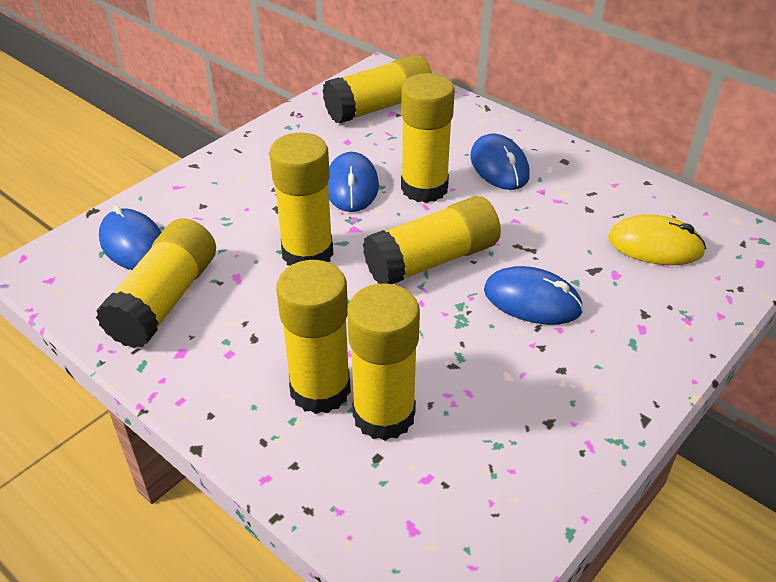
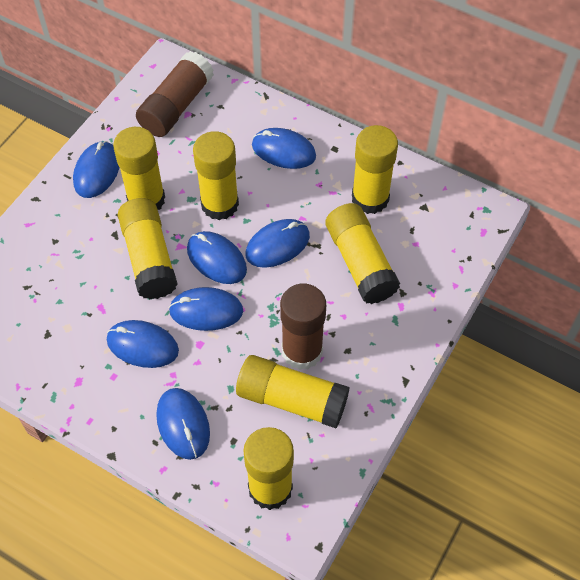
blue mouse: [99,205,162,270] [328,152,379,212] [470,133,530,190] [484,266,583,325] = 4 -> [73,141,119,198] [107,320,179,368] [156,388,210,460] [169,287,243,331] [187,231,247,284] [245,219,310,268] [252,128,316,169] = 7
brown glue stick: none = 0 -> [136,51,214,137] [280,284,326,370] = 2
yellow mouse: [608,215,706,265] = 1 -> none = 0

